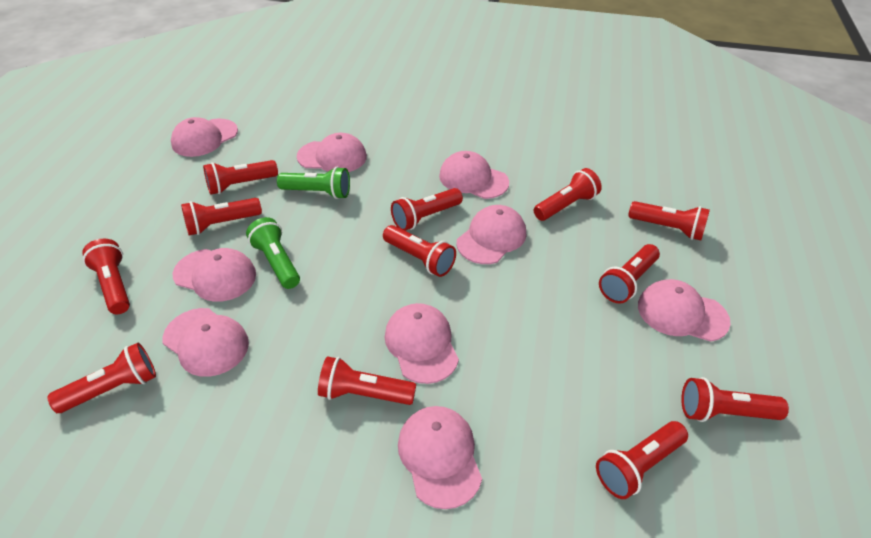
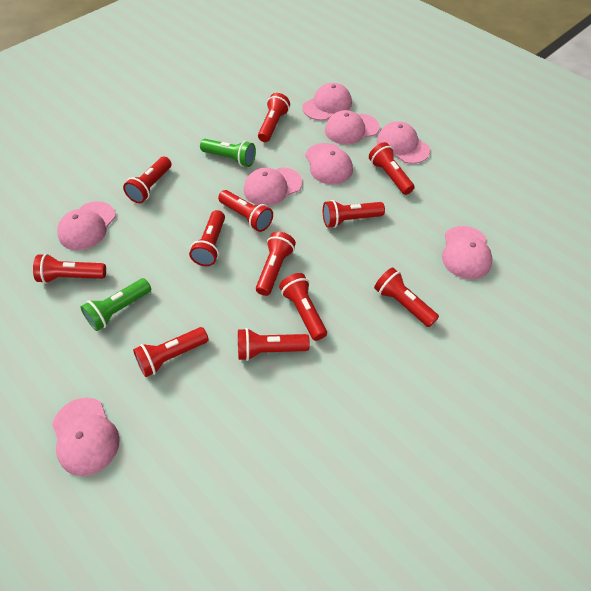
pink cap: [163,308,249,377] [171,117,238,157] [173,248,256,302] [297,133,367,172] [385,303,459,384] [398,406,482,509] [439,151,509,199] [457,205,526,264] [638,279,731,342] = 9 -> [52,397,120,476] [57,201,116,250] [244,167,302,206] [303,83,352,121] [305,143,353,185] [325,110,379,145] [376,121,430,164] [442,226,492,279] = 8

